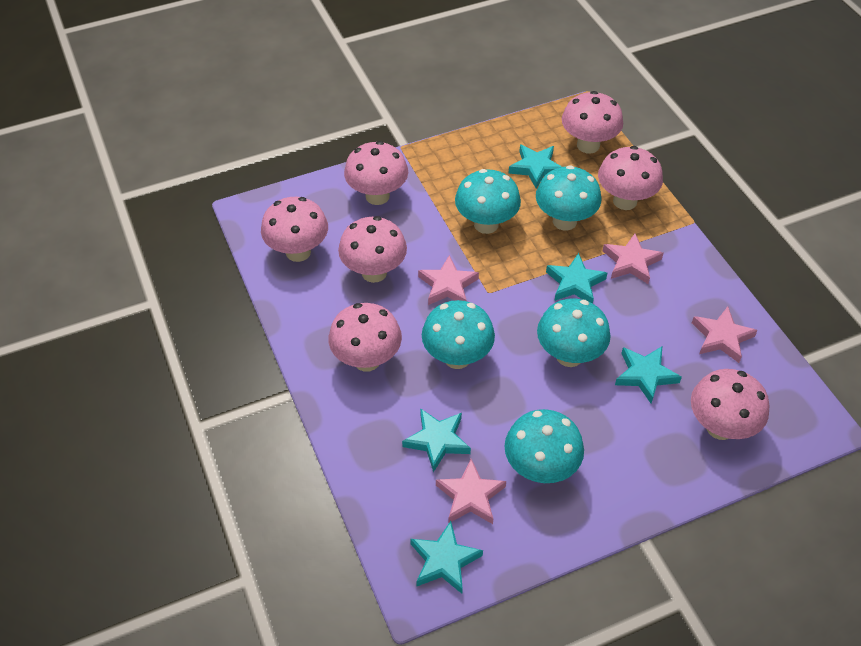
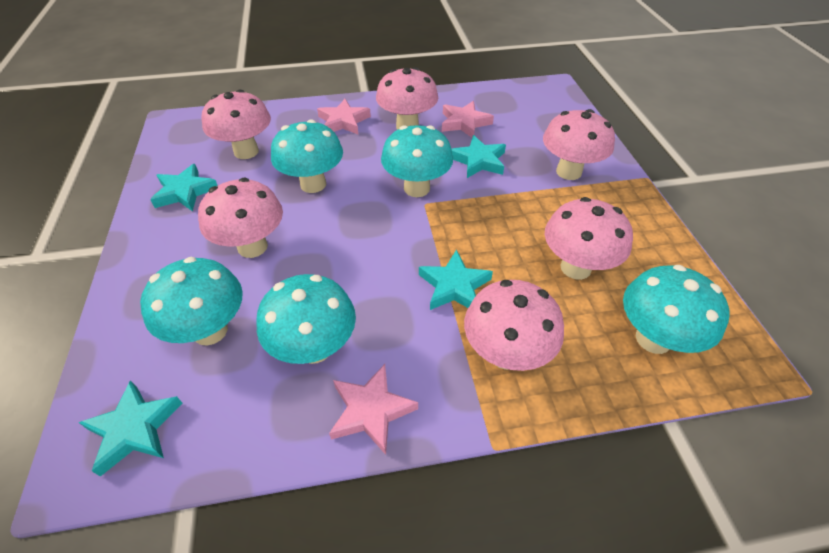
pink mushroom: [261,197,328,262] [329,303,402,372] [338,216,407,283] [344,141,408,205] [562,91,623,153] [598,146,663,210] [691,369,769,440] = 7 -> [198,178,283,258] [202,89,271,159] [376,67,438,130] [464,280,564,371] [543,109,615,180] [545,197,633,280] = 6
pink star: [418,255,479,305] [436,459,506,524] [603,234,664,284] [692,307,758,363] = 4 -> [317,99,371,135] [329,364,418,455] [442,101,494,137] = 3
turquoise star: [402,408,471,472] [410,521,483,594] [509,145,562,188] [546,253,607,304] [615,347,682,404] = 5 -> [78,380,182,477] [150,164,218,212] [419,250,493,310] [451,135,506,178] = 4

